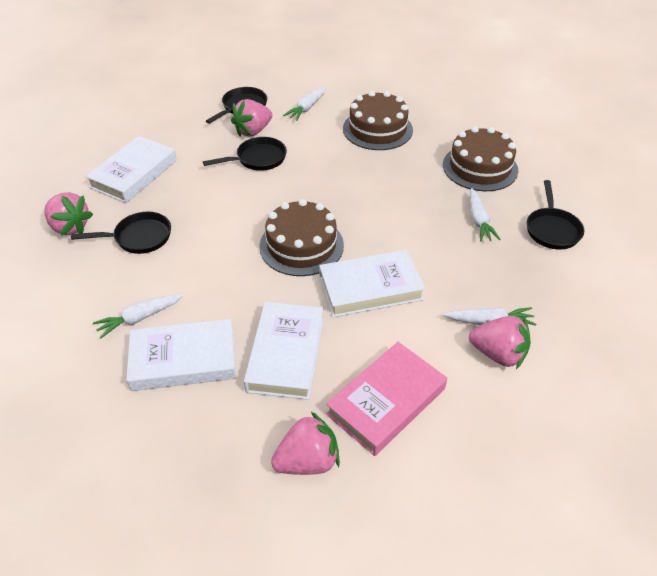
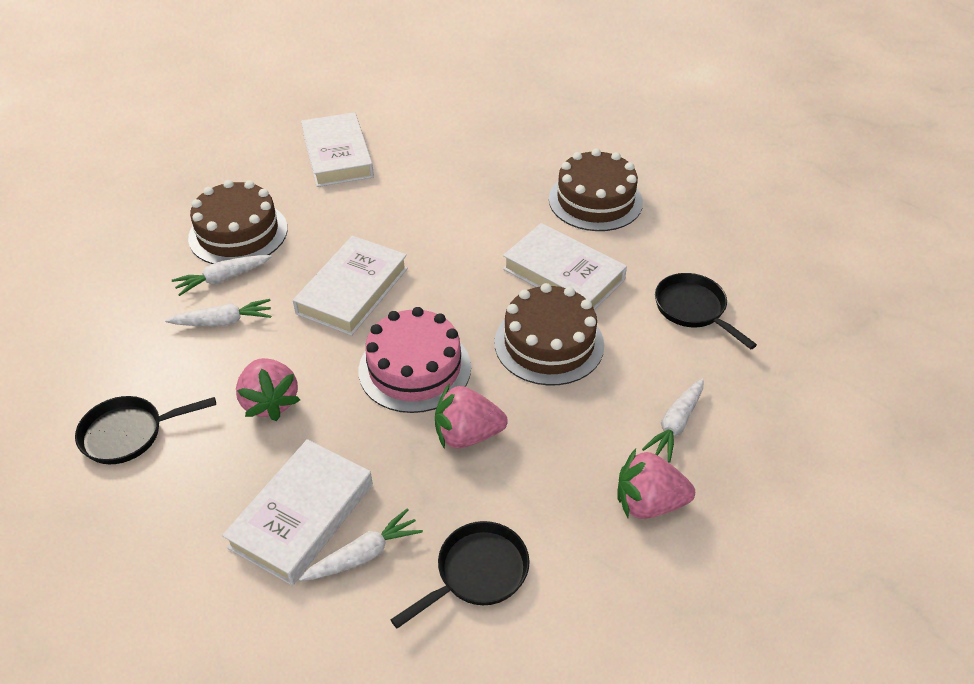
black pan: [71,212,171,254] [203,137,287,171] [206,87,267,124] [527,180,584,249] = 4 -> [75,396,216,464] [390,521,530,628] [655,273,757,349] = 3
pink book: [326,342,447,456] = 1 -> none = 0
pink cake: none = 0 -> [359,307,471,413] = 1
pink strawberry: [44,192,93,235] [231,99,272,136] [271,412,340,475] [469,316,531,369] = 4 -> [236,358,300,421] [435,384,508,449] [617,449,695,519] = 3

